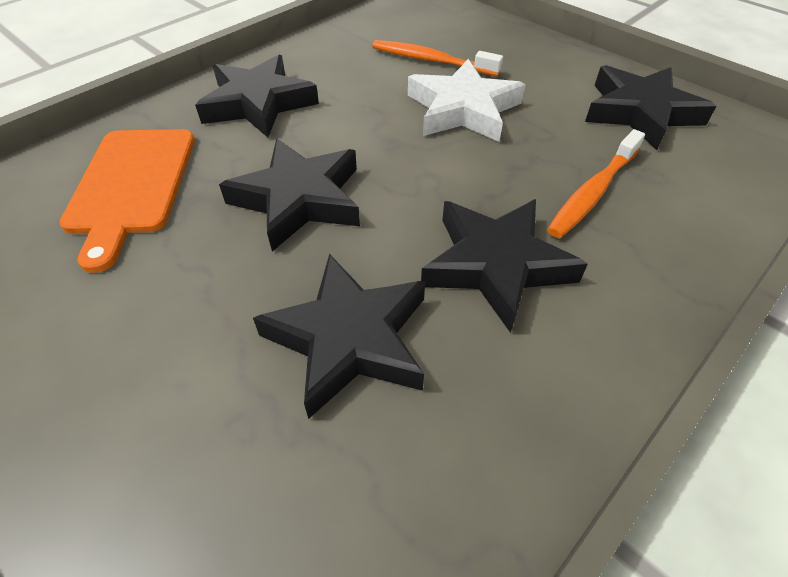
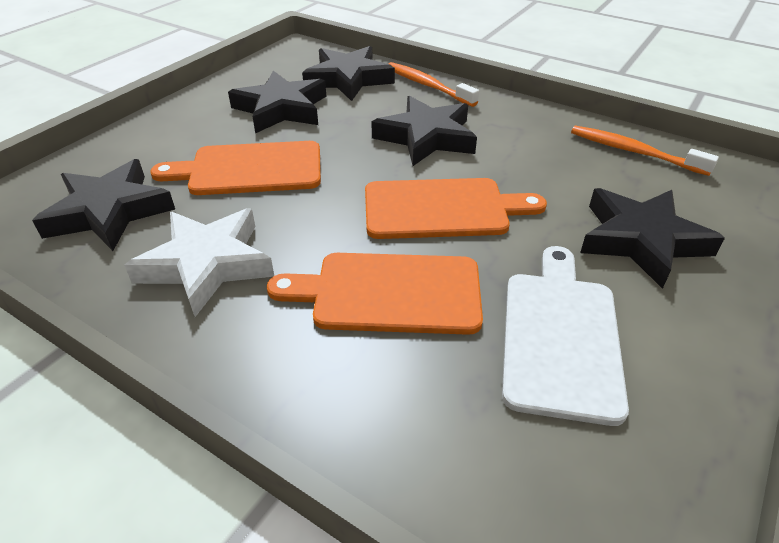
orange cutting board: [59,129,195,273] = 1 -> [150,141,321,195] [267,253,483,335] [365,178,547,239] = 3
white cutting board: none = 0 -> [502,246,629,426] = 1

